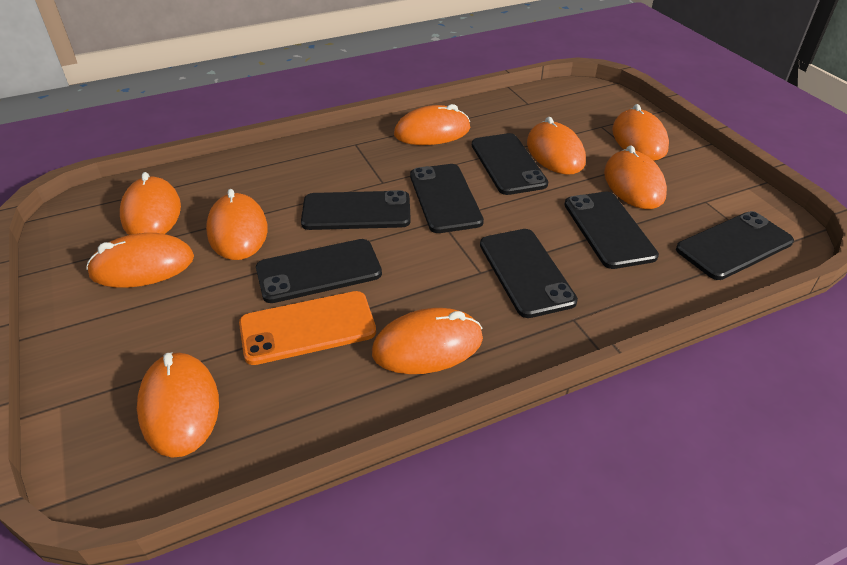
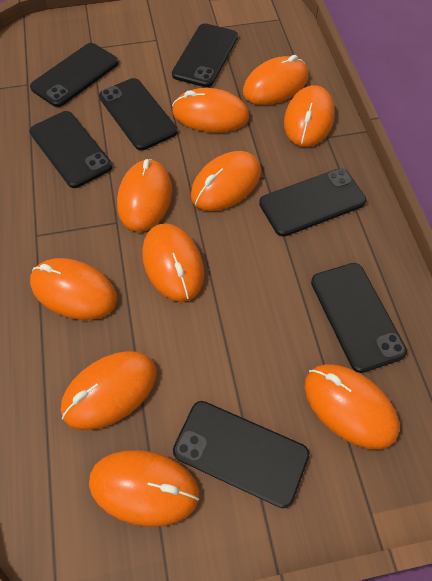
orange mouse: [86,233,194,288] [120,172,181,235] [137,352,219,458] [206,189,268,260] [372,308,483,374] [394,104,470,145] [527,117,586,175] [604,145,667,209] [612,104,669,161] = 9 -> [30,258,117,320] [61,351,156,430] [89,450,199,527] [117,159,172,232] [142,223,204,302] [172,88,249,133] [191,151,261,211] [243,55,308,105] [284,85,335,147] [304,364,399,450] = 10
orange phone: [239,291,376,365] = 1 -> none = 0

